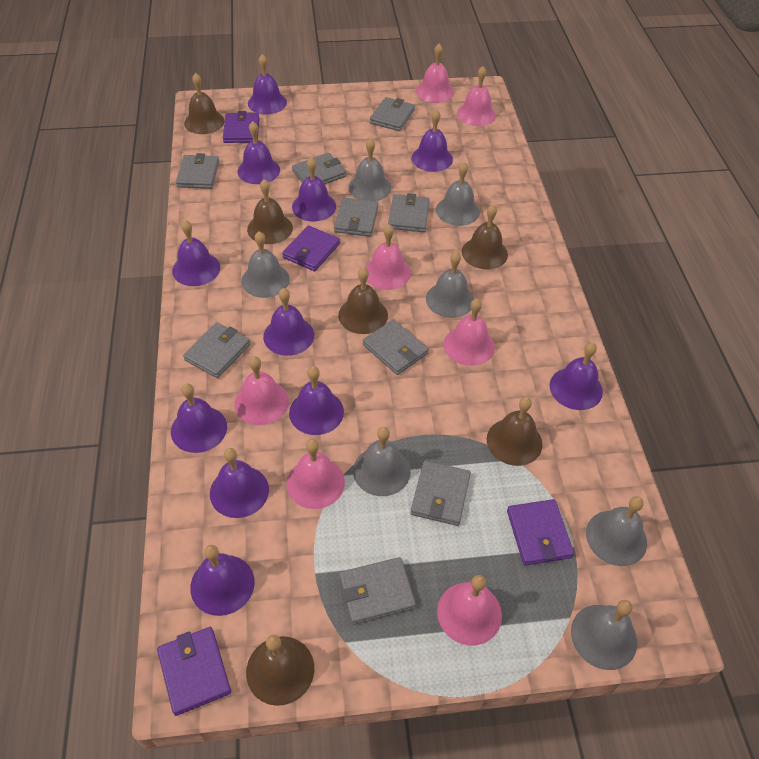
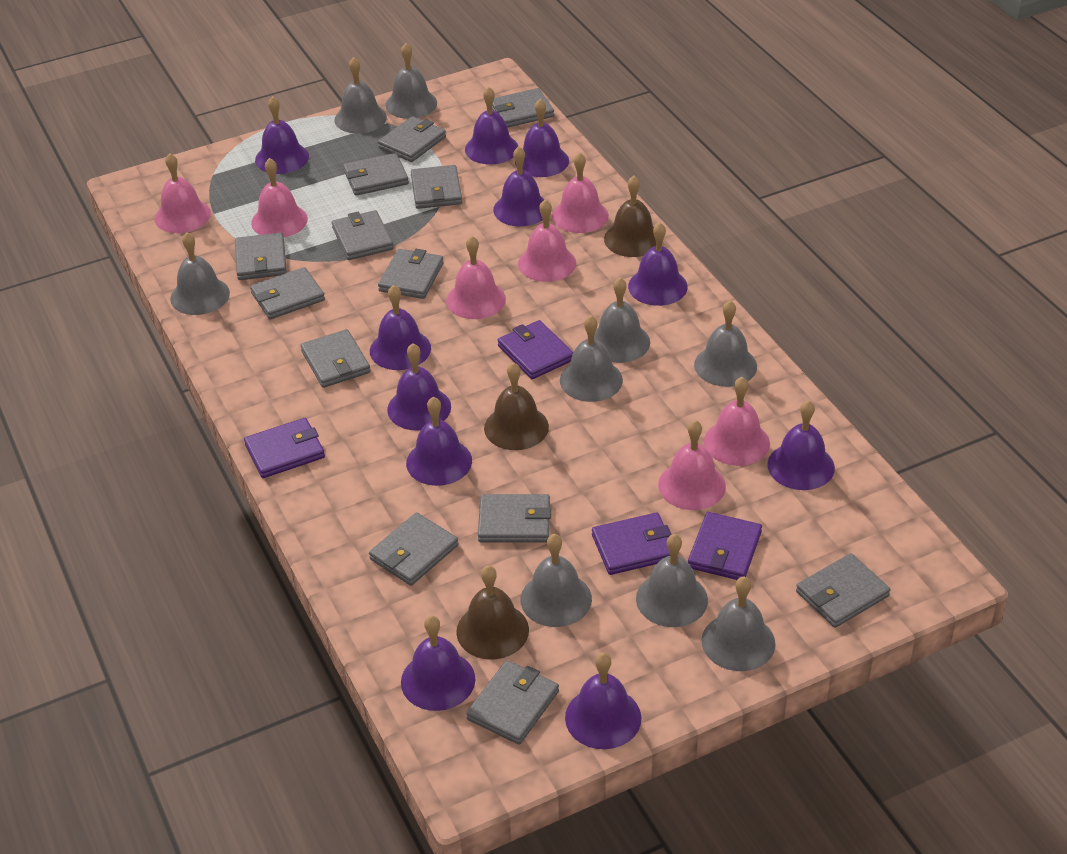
brown bell: [184,73,225,134] [246,635,314,706] [247,179,293,244] [338,267,388,334] [462,204,508,269] [486,397,543,466] = 6 -> [456,565,529,659] [484,362,549,450] [604,176,656,257] = 3
grey bell: [241,231,290,298] [348,138,391,201] [353,427,411,496] [426,251,474,318] [436,162,480,226] [571,600,637,670] [586,496,647,566] = 7 -> [170,232,230,315] [334,57,387,133] [385,43,437,119] [520,534,592,627] [560,315,623,402] [594,278,650,363] [636,534,708,627] [694,301,757,387] [701,577,775,671] = 9
grey wallet: [176,153,219,189] [183,322,250,378] [292,153,346,184] [334,198,378,236] [339,557,416,625] [363,319,429,375] [370,97,415,131] [388,193,430,232] [411,461,471,526] = 9 -> [235,233,287,280] [250,267,325,319] [300,329,371,388] [332,210,393,260] [343,153,409,196] [369,512,458,586] [378,116,446,162] [378,249,444,299] [411,165,462,209] [466,660,559,745] [478,494,551,543] [492,88,554,127] [796,553,891,628] = 13

